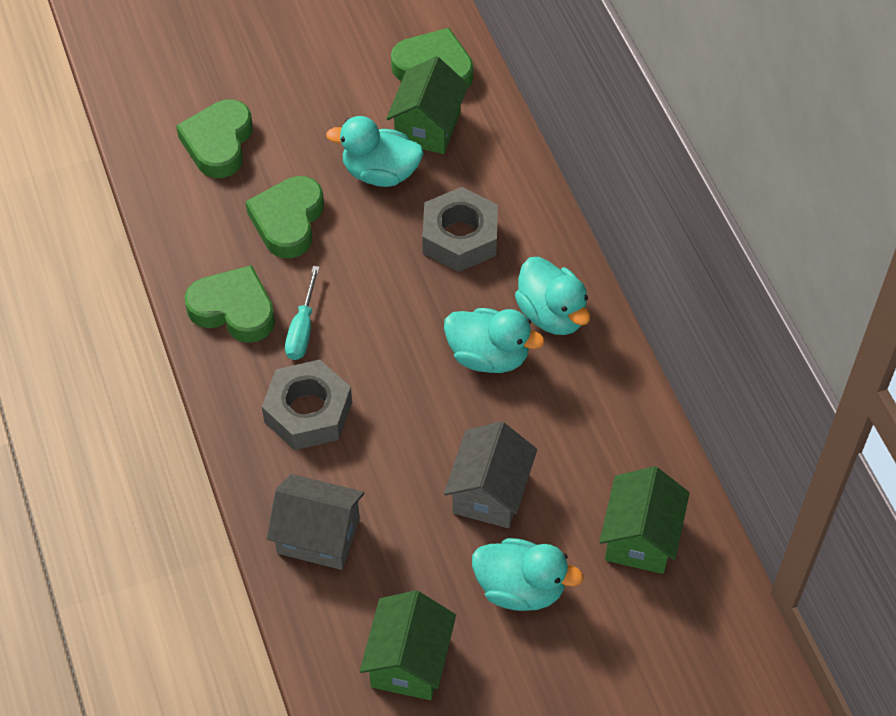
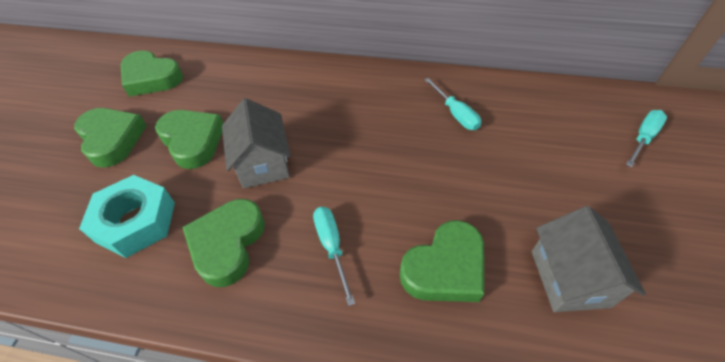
green heart: [176,99,253,178] [184,265,275,343] [246,176,324,258] [391,28,473,89] = 4 -> [74,108,147,167] [121,50,183,97] [155,110,224,169] [182,199,265,287] [400,220,484,302] = 5
green house: [360,590,456,700] [386,56,469,154] [599,466,690,574] = 3 -> none = 0
grey nut: [262,360,352,450] [422,187,498,272] = 2 -> none = 0
turquoise duck: [326,116,424,187] [444,308,545,373] [472,538,584,611] [515,257,590,335] = 4 -> none = 0
turquoise nut: none = 0 -> [79,175,175,258] = 1
turquoise screwdriver: [285,266,320,360] = 1 -> [313,207,355,306] [424,78,481,130] [626,110,667,168] = 3

